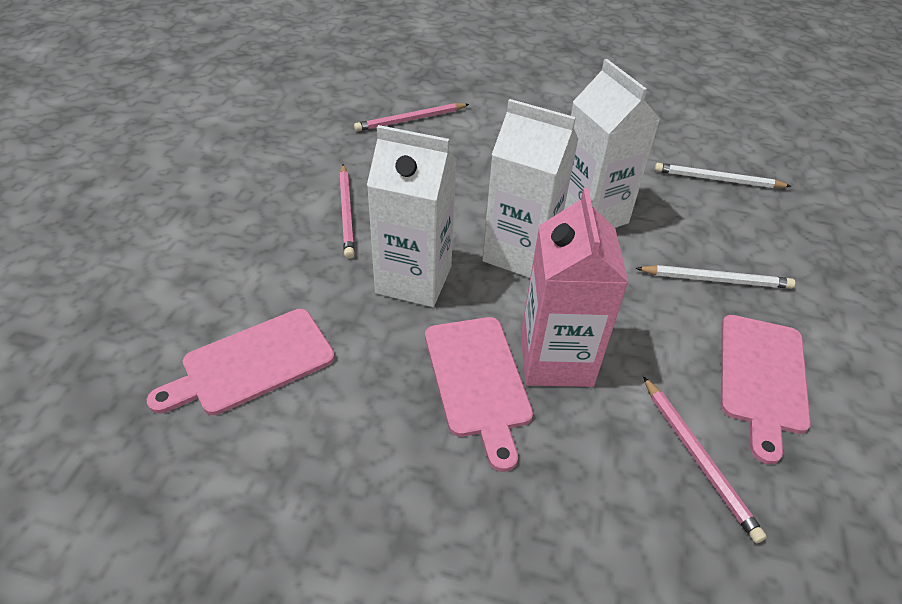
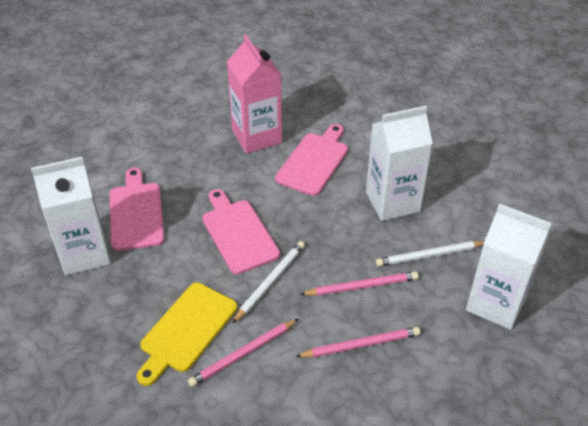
yellow cutting board: none = 0 -> [137,283,237,386] = 1

